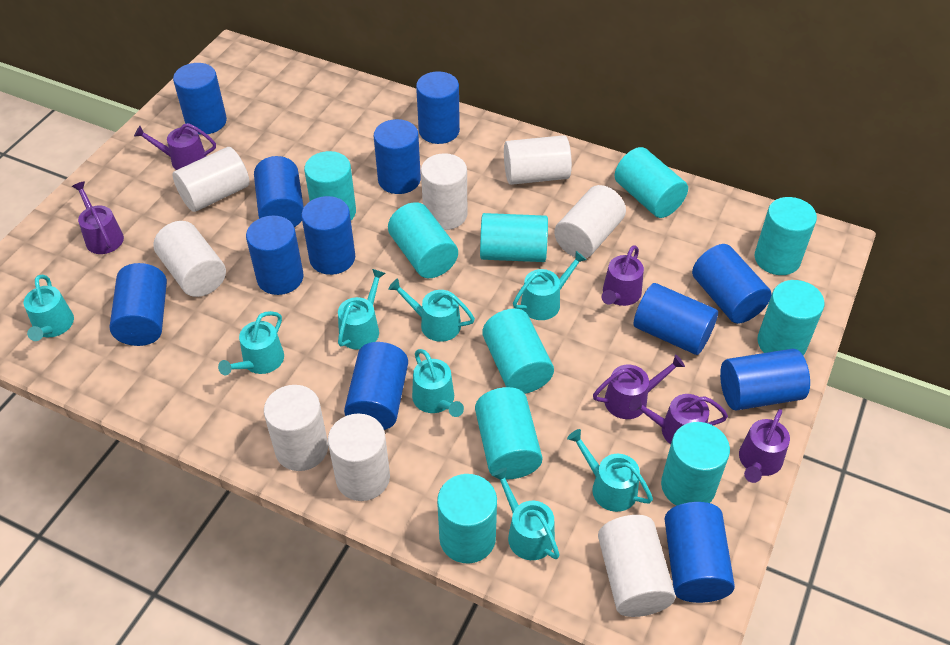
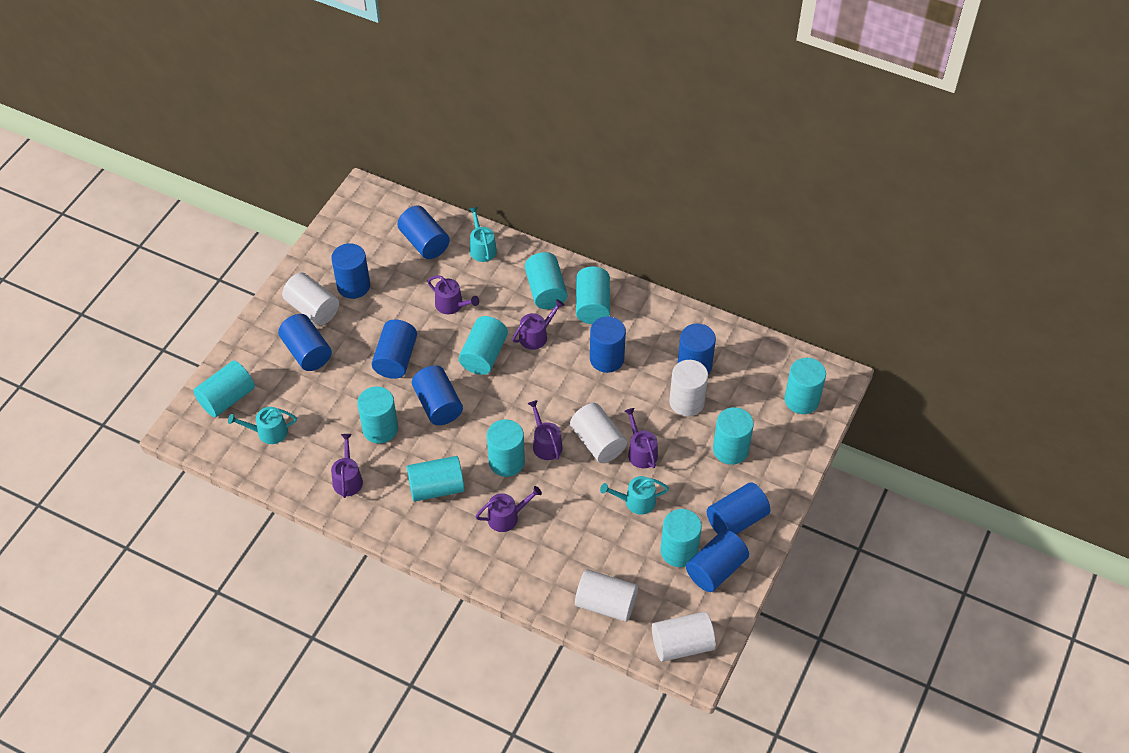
blue cylinder: [110,263,167,346] [173,63,227,135] [246,216,303,295] [254,156,304,227] [301,196,355,275] [344,342,408,430] [374,119,421,194] [416,71,460,144] [634,283,718,355] [665,502,735,603] [692,244,772,324] [720,349,810,411] = 12 -> [278,314,332,371] [331,243,370,299] [372,320,417,379] [397,205,450,259] [412,365,463,425] [590,316,626,373] [678,323,716,375] [686,530,749,592] [707,482,770,534] = 9
turquoise watering can: [24,275,74,341] [218,311,284,375] [338,269,386,350] [388,279,475,342] [412,349,464,417] [492,468,560,560] [513,251,587,320] [567,429,653,512] = 8 -> [228,407,297,444] [469,207,497,262] [600,476,669,515] = 3
white cylinder: [153,221,226,297] [173,147,250,212] [264,385,328,471] [328,414,390,501] [421,153,467,230] [504,135,572,185] [554,185,626,258] [598,515,676,617] = 8 -> [282,272,339,326] [570,403,627,463] [575,569,638,622] [652,611,716,662] [669,360,708,416] = 5

